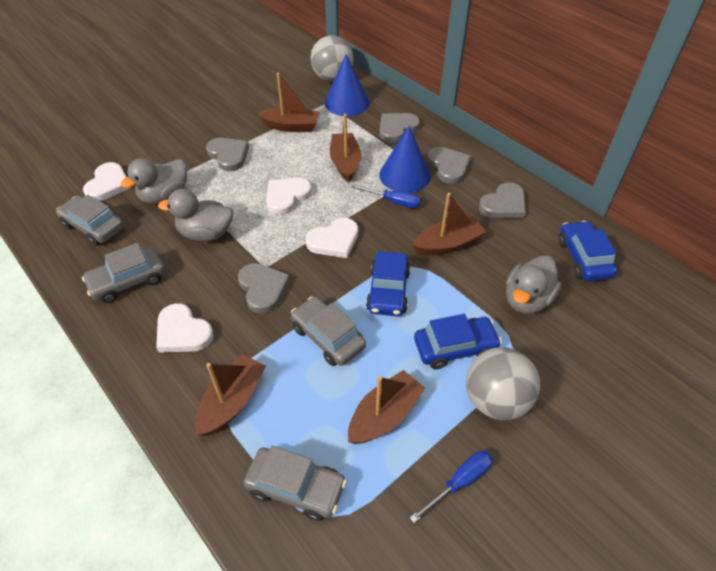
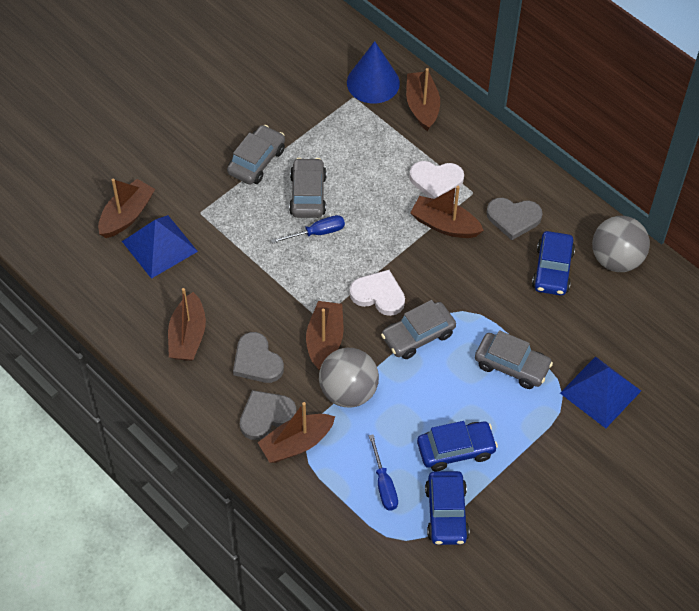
blue cone: [325,54,369,116] [379,126,431,192] = 2 -> [347,41,400,104] = 1
blue pyramid: none = 0 -> [122,215,198,279] [560,356,641,428] = 2
brown boat: [195,354,266,436] [257,72,320,132] [330,114,361,183] [348,370,425,444] [412,193,486,255] = 5 -> [98,179,155,238] [168,288,206,361] [258,402,335,463] [306,301,343,371] [406,68,440,131] [410,186,484,238] = 6
grey duck: [121,158,187,204] [158,189,233,241] [506,255,562,314] = 3 -> none = 0
grey heart: [206,138,249,171] [238,263,290,314] [379,113,420,143] [427,147,471,184] [479,182,526,218] = 5 -> [233,332,284,383] [240,390,296,440] [486,198,543,240] = 3
white heart: [83,162,132,201] [156,303,214,353] [266,177,312,215] [305,218,358,258] = 4 -> [350,270,405,316] [409,161,464,199] = 2

